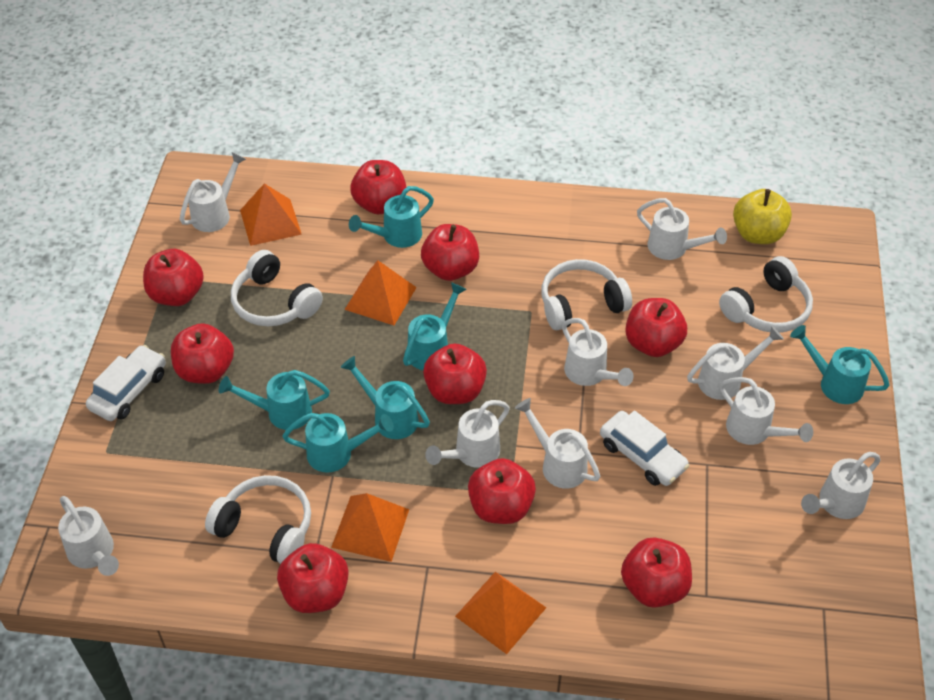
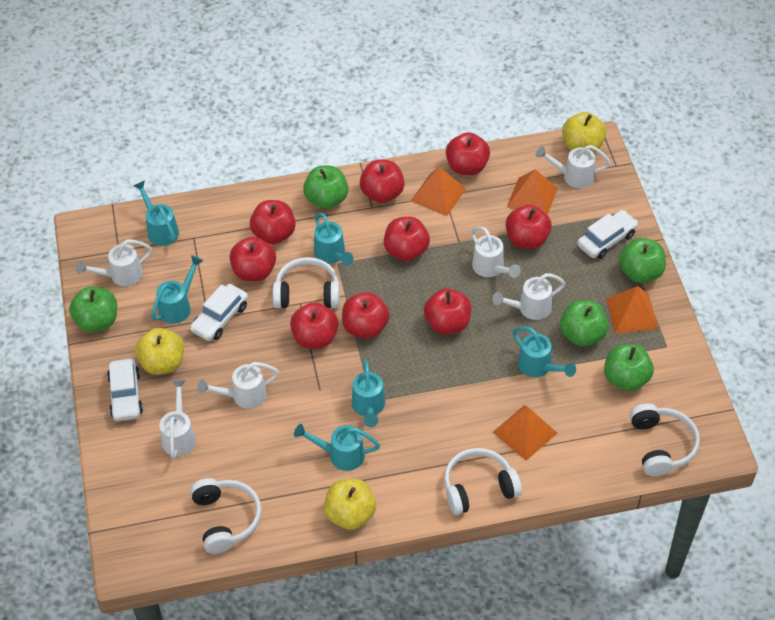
green apple: none = 0 -> [69,286,117,332] [303,166,348,209] [560,300,608,347] [604,344,654,391] [619,238,666,283] = 5
white car: [86,345,166,421] [600,411,689,486] = 2 -> [107,359,143,421] [190,284,248,341] [577,210,638,259] = 3
white watering can: [58,496,119,576] [180,152,246,232] [425,400,510,468] [515,398,600,489] [562,318,633,386] [637,198,727,260] [687,326,784,400] [719,377,813,445] [801,452,881,519] = 9 -> [76,240,152,286] [160,379,196,459] [197,362,279,409] [471,227,521,278] [492,273,565,320] [536,145,611,188] = 6
yellow apple: [733,189,792,244] = 1 -> [135,328,184,375] [324,479,376,530] [562,112,606,153] = 3

